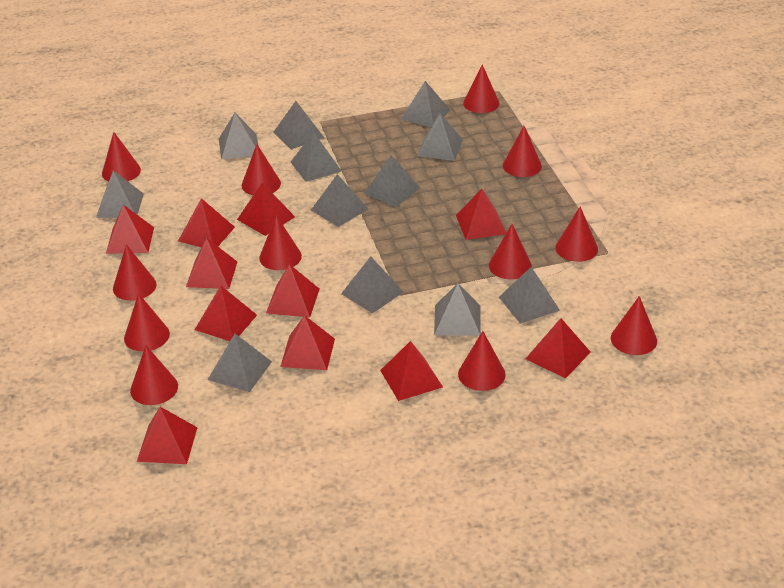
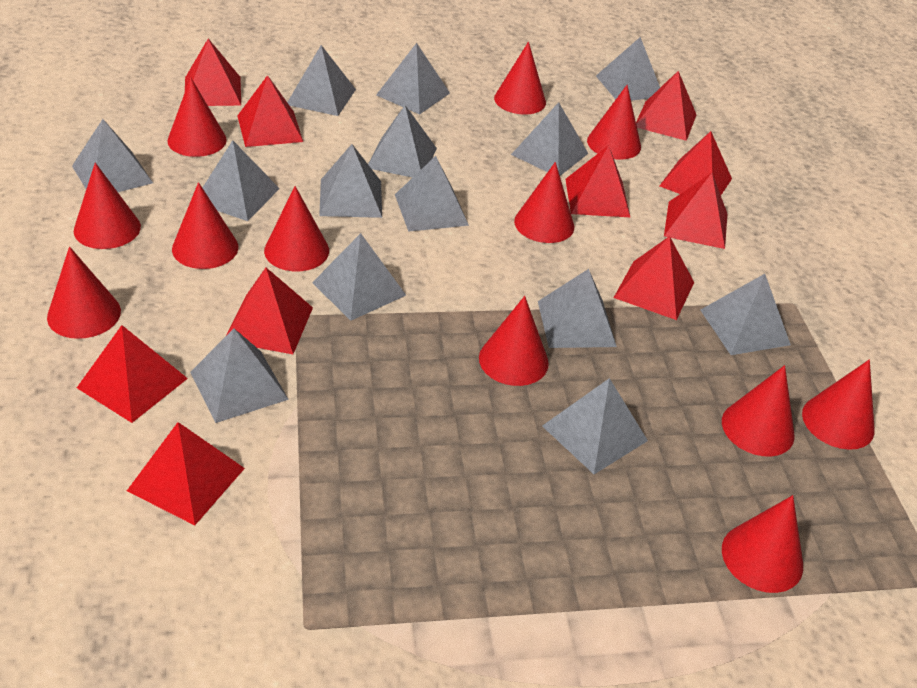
grey pyramid: [96,170,144,218] [208,334,272,392] [219,113,258,159] [273,101,324,150] [291,132,342,182] [311,174,369,227] [341,256,403,314] [364,156,420,207] [401,81,450,127] [417,114,463,161] [434,283,481,336] [499,267,560,324] = 12 -> [72,119,153,192] [190,329,289,423] [202,140,280,221] [287,45,356,116] [312,233,406,321] [319,144,382,218] [368,105,437,178] [376,43,450,115] [395,156,469,232] [511,102,588,176] [538,269,617,348] [542,378,648,474] [596,37,660,101] [700,274,791,355] = 14
red pyramid: [106,205,154,254] [137,407,198,464] [178,198,235,248] [186,238,237,289] [195,286,257,341] [237,183,295,236] [266,264,319,317] [280,315,335,370] [380,341,443,401] [456,189,506,240] [526,318,591,378] = 11 -> [77,325,188,423] [127,422,245,525] [185,38,241,106] [226,268,313,354] [237,75,303,147] [565,145,631,218] [614,236,694,320] [636,71,696,141] [659,131,732,195] [664,173,727,249] = 10

